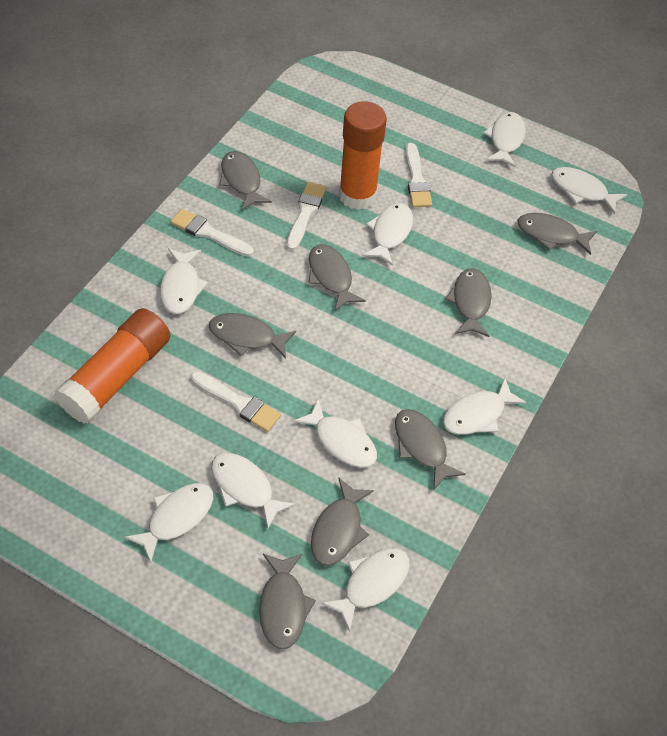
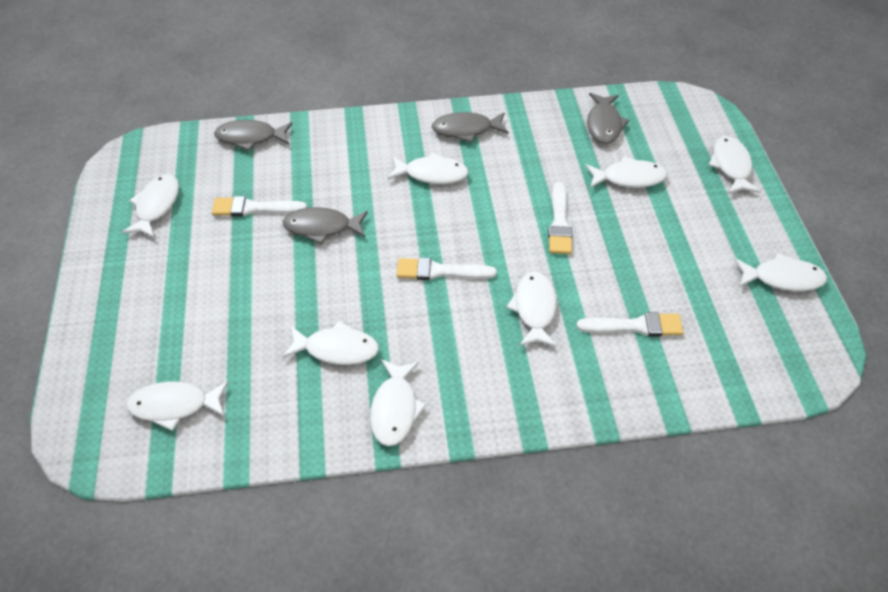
grey fish: [209,313,296,359] [219,151,272,210] [259,553,316,650] [308,244,366,311] [311,477,374,566] [395,409,465,489] [445,268,492,337] [518,213,597,255] = 8 -> [214,120,292,151] [283,207,368,245] [432,112,509,143] [587,93,629,144] = 4
orange glue stick: [54,308,170,424] [339,101,387,210] = 2 -> none = 0

